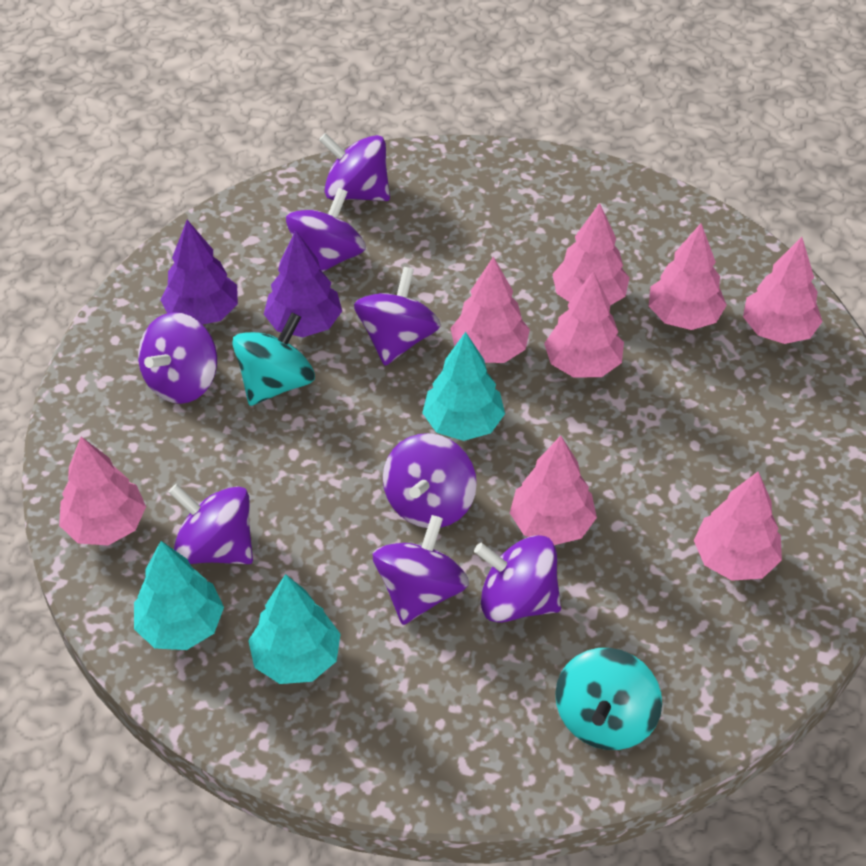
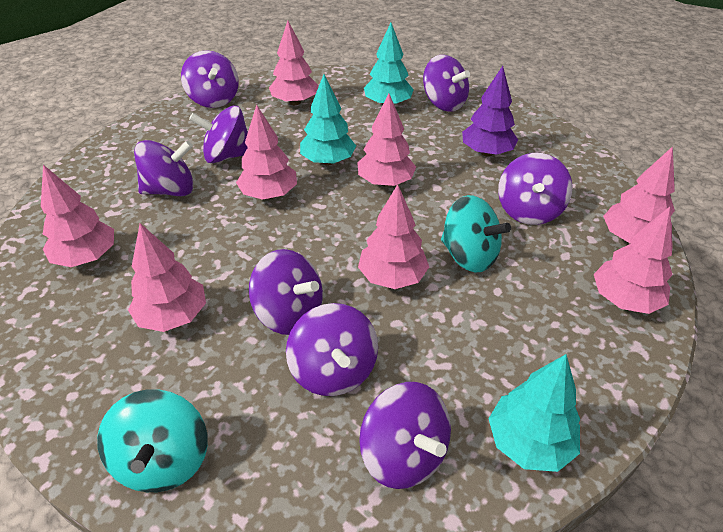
purple tree: [160,220,238,325] [264,230,342,337] = 2 -> [462,66,518,156] = 1

